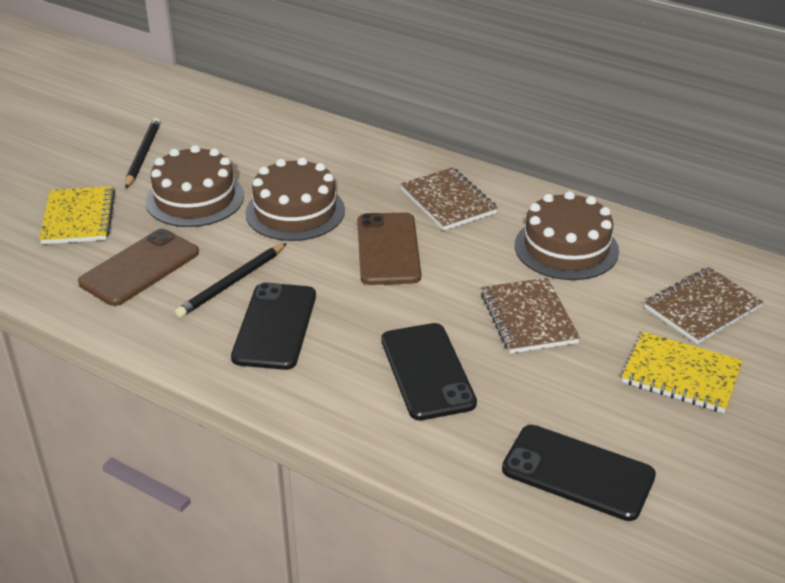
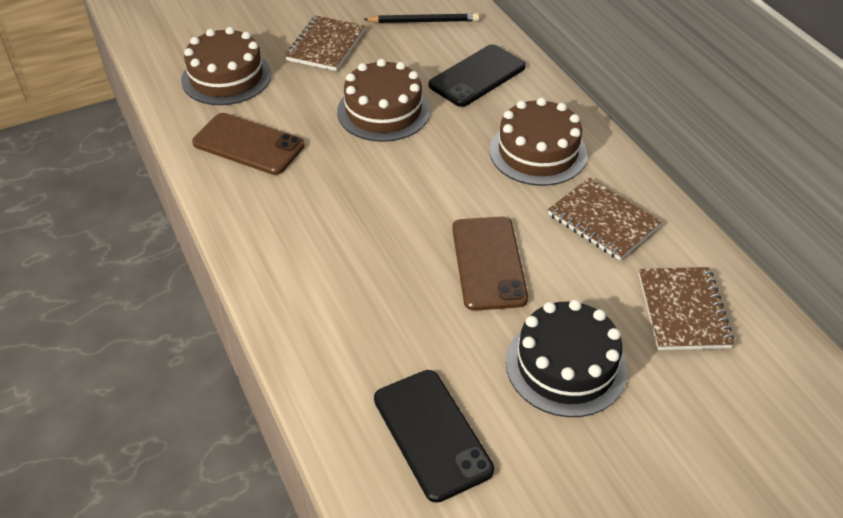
black cake: none = 0 -> [506,300,627,417] = 1
black pencil: [125,118,161,188] [175,243,287,318] = 2 -> [363,13,479,23] = 1
black phone: [231,282,316,370] [381,323,477,420] [502,425,656,521] = 3 -> [374,370,494,503] [429,44,526,107] = 2
yellow notebook: [39,186,115,244] [622,331,743,413] = 2 -> none = 0

